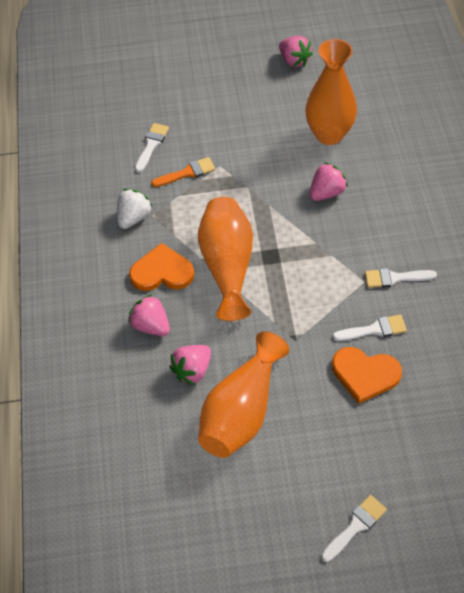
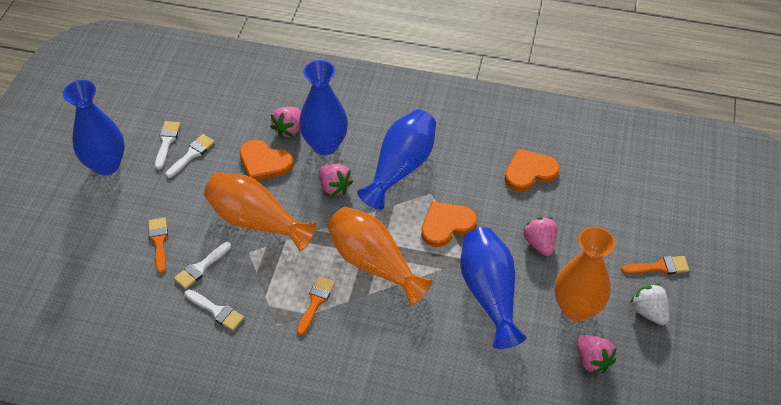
blue vase: none = 0 -> [63,80,125,176] [299,60,348,155] [357,109,436,210] [460,227,527,349] = 4
orange brush: [151,157,215,187] = 1 -> [148,217,168,274] [297,276,335,336] [621,256,689,274] = 3
orange heart: [129,243,194,291] [332,347,402,404] = 2 -> [239,140,293,180] [421,201,477,247] [505,149,560,191] = 3

